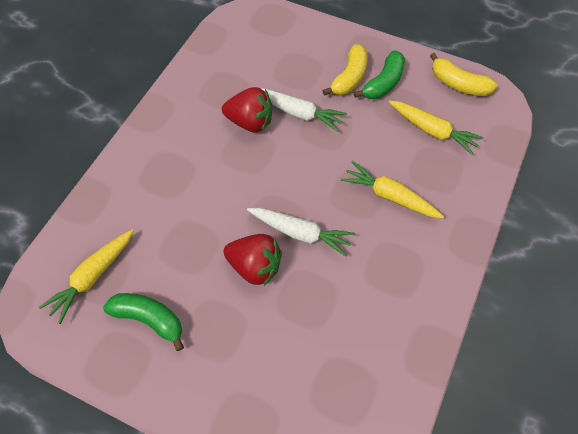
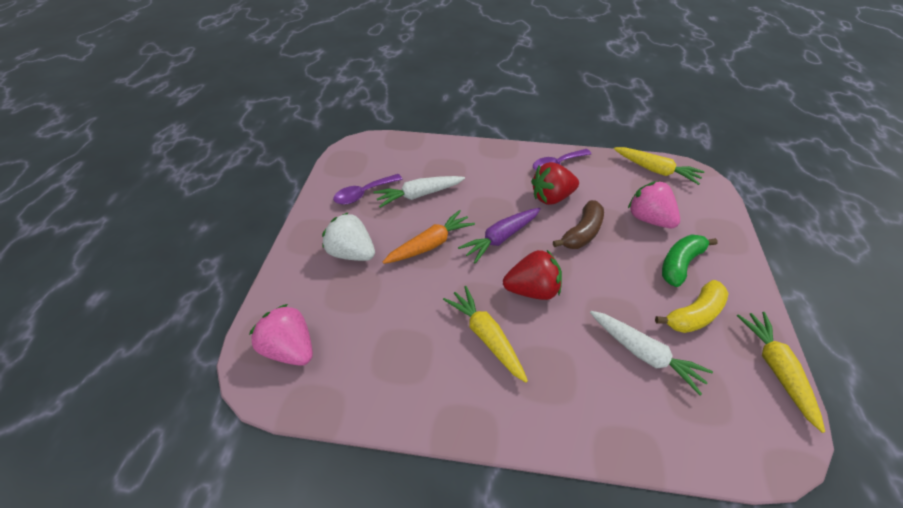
brown banana: none = 0 -> [553,200,604,249] = 1
green banana: [103,293,184,351] [354,50,405,99] = 2 -> [662,234,718,287] = 1
orange carrot: none = 0 -> [383,210,475,264] = 1
pink strawberry: none = 0 -> [249,304,313,366] [628,181,680,228] = 2
purple carrot: none = 0 -> [458,208,541,263] = 1
purple spoon: none = 0 -> [333,174,403,205] [533,149,591,170] = 2
white strawberry: none = 0 -> [322,212,375,261] = 1
yellow banana: [322,44,368,96] [430,53,498,96] = 2 -> [655,280,729,333] = 1

